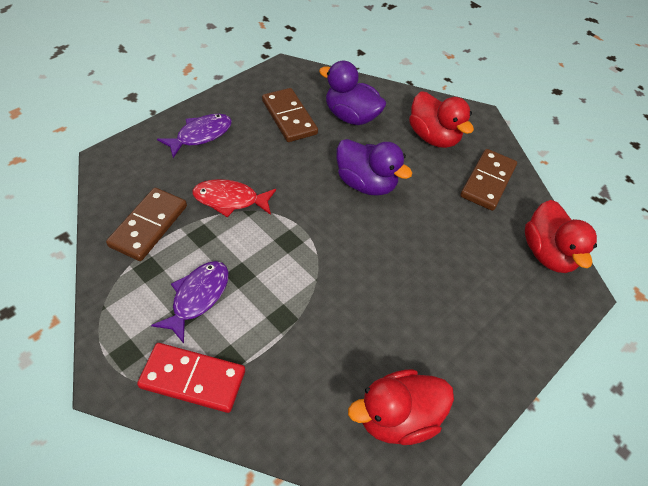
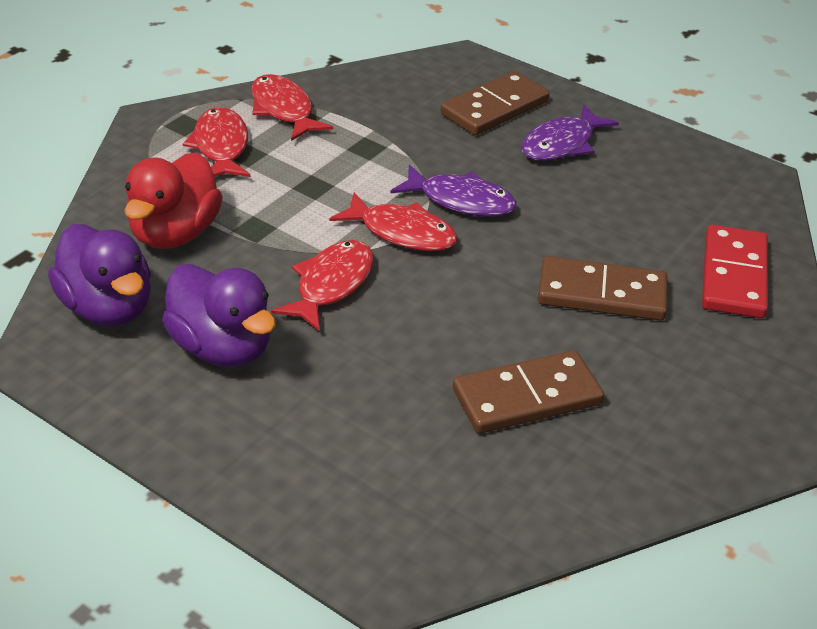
red duck: [348,369,454,445] [409,91,474,148] [525,200,597,273] = 3 -> [124,152,223,249] = 1
red fish: [192,179,276,217] = 1 -> [183,107,251,177] [251,74,333,141] [271,240,374,331] [330,192,458,251] = 4

